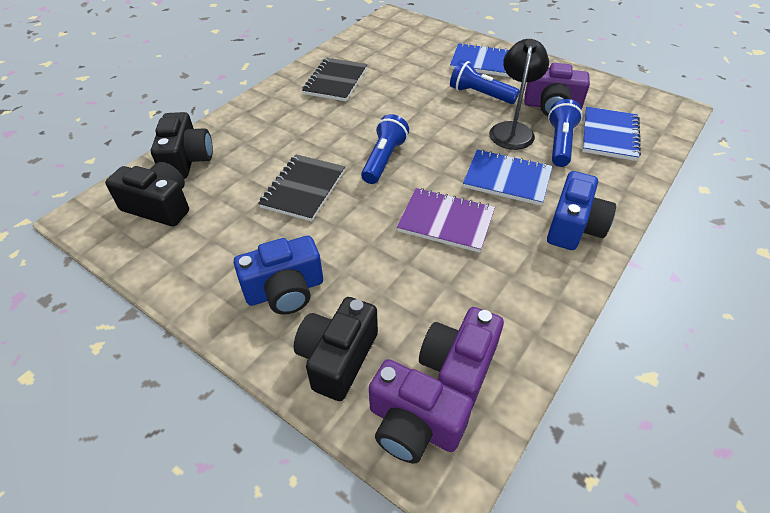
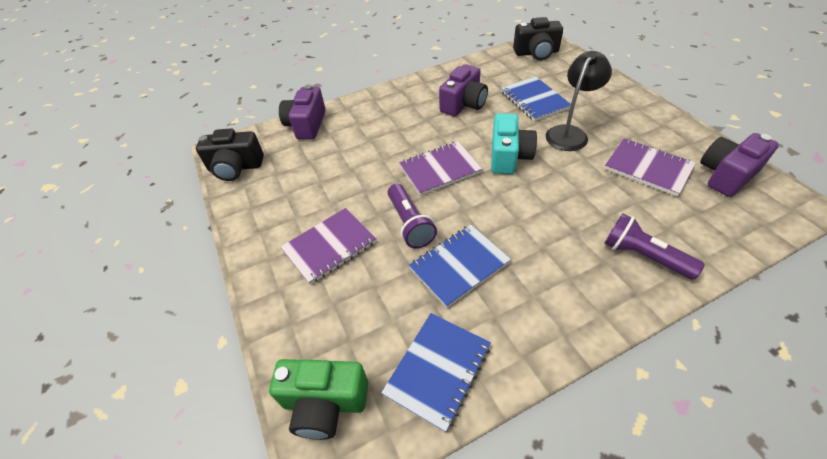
black camera: [105,162,189,227] [151,112,213,179] [294,297,378,401] = 3 -> [196,128,264,181] [513,17,563,60] = 2
black notebook: [258,155,345,222] [302,58,367,101] = 2 -> none = 0
blue camera: [234,236,323,315] [547,171,616,250] = 2 -> none = 0
blue flashlight: [361,114,409,184] [450,60,520,104] [548,99,583,167] = 3 -> none = 0
green camera: none = 0 -> [269,359,368,440] = 1
purple flashlight: none = 0 -> [388,184,437,248] [604,214,705,280] = 2
purple notebook: [397,188,495,253] = 1 -> [281,208,376,285] [399,141,482,196] [604,138,696,197] = 3
turquoise camera: none = 0 -> [491,113,537,174] = 1

